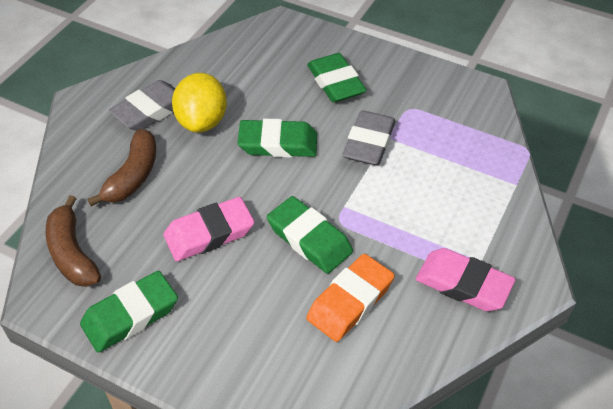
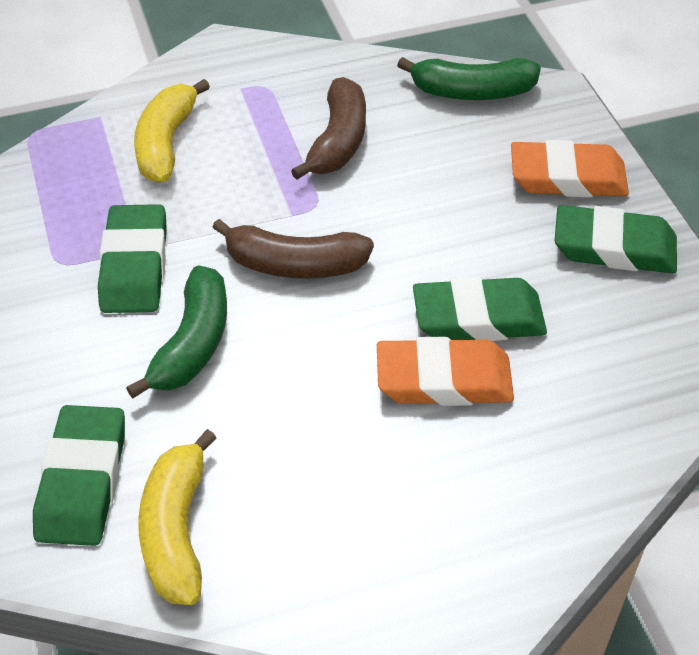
green banana: none = 0 -> [126,265,227,399] [397,57,541,100] = 2
grey eraser: [108,80,175,131] [342,110,396,166] = 2 -> none = 0
orange eraser: [306,254,395,342] = 1 -> [377,337,514,406] [511,140,629,198] = 2
pink eraser: [164,197,254,261] [416,248,516,311] = 2 -> none = 0
yellow banana: none = 0 -> [134,79,210,183] [138,429,217,605] = 2
yellow lemon: [172,73,227,133] = 1 -> none = 0

